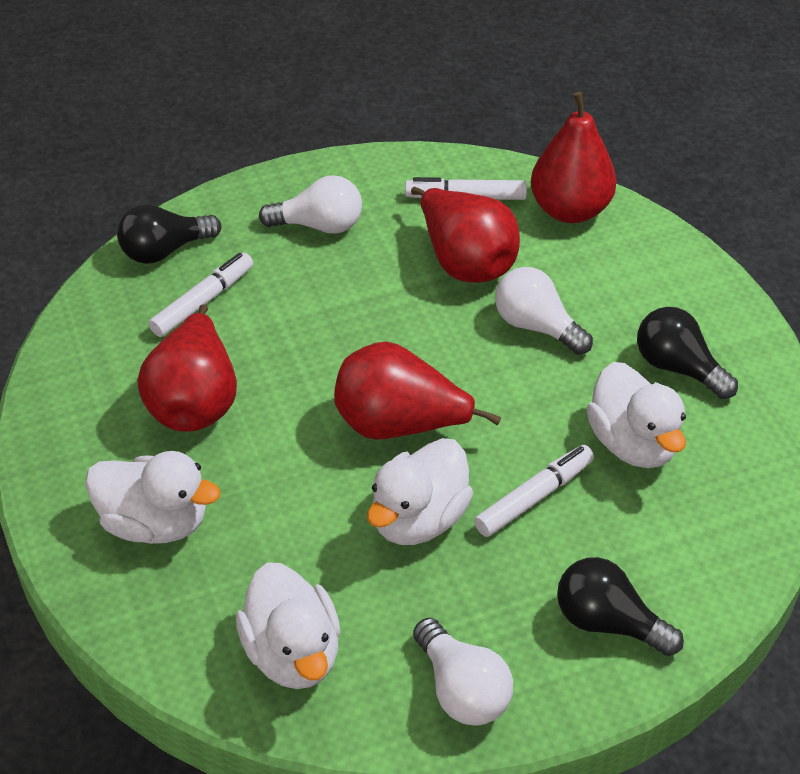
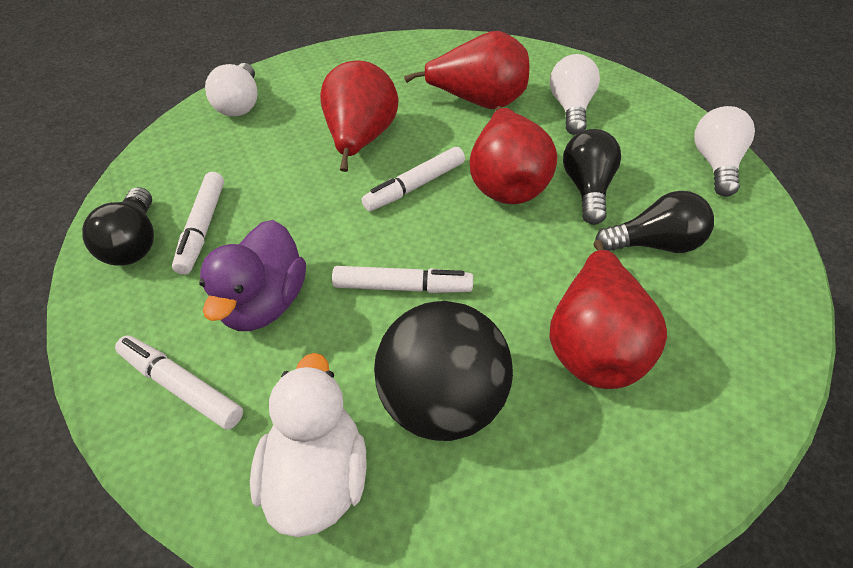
black ball: none = 0 -> [374,301,513,441] = 1
purple duck: none = 0 -> [199,220,306,331] = 1
white duck: [85,451,220,544] [236,562,341,689] [367,438,473,545] [586,362,686,468] = 4 -> [250,353,366,537] = 1
white marker: [149,253,253,337] [405,177,527,200] [474,445,594,537] = 3 -> [115,335,243,430] [172,172,224,275] [332,266,473,293] [362,147,465,211] = 4

